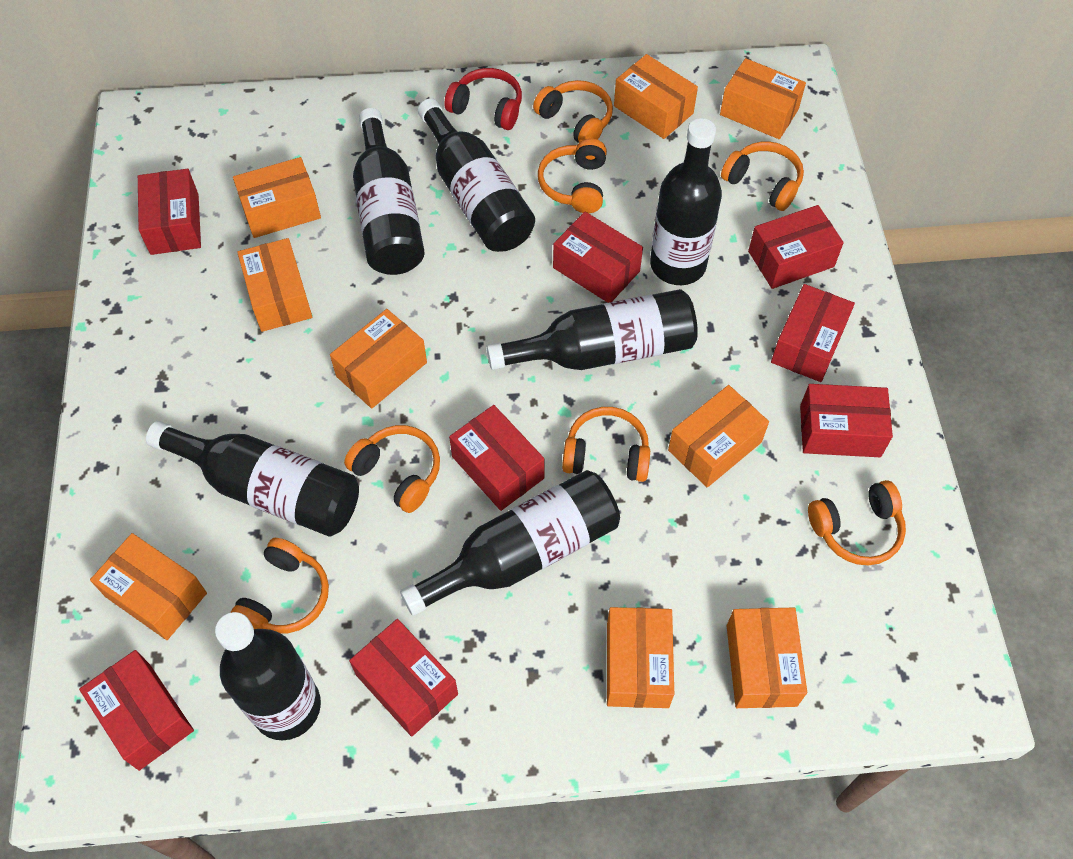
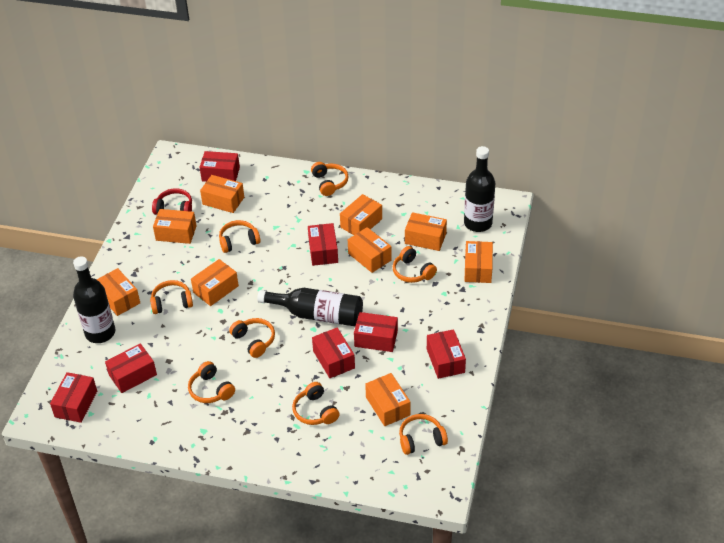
black bottle: [146,421,359,536] [215,612,321,740] [353,108,425,275] [400,470,620,616] [418,98,535,252] [486,289,698,370] [650,118,722,285] = 7 -> [73,256,115,343] [257,288,363,326] [464,146,495,232] = 3
orange headphones: [230,538,329,634] [344,425,440,513] [533,80,613,143] [538,138,607,213] [562,407,650,482] [721,142,804,211] [808,480,906,565] = 7 -> [150,280,193,314] [188,361,235,403] [219,220,260,253] [229,318,275,358] [292,382,340,425] [311,162,348,196] [393,246,437,283] [399,414,448,455] = 8
red box: [79,650,194,771] [138,169,201,255] [349,619,458,737] [449,405,545,511] [553,212,643,303] [748,205,844,289] [771,284,855,382] [800,384,893,457] = 8 -> [50,372,97,423] [105,343,157,393] [199,151,240,182] [308,223,338,266] [312,328,355,378] [354,312,398,352] [427,329,466,379] = 7

